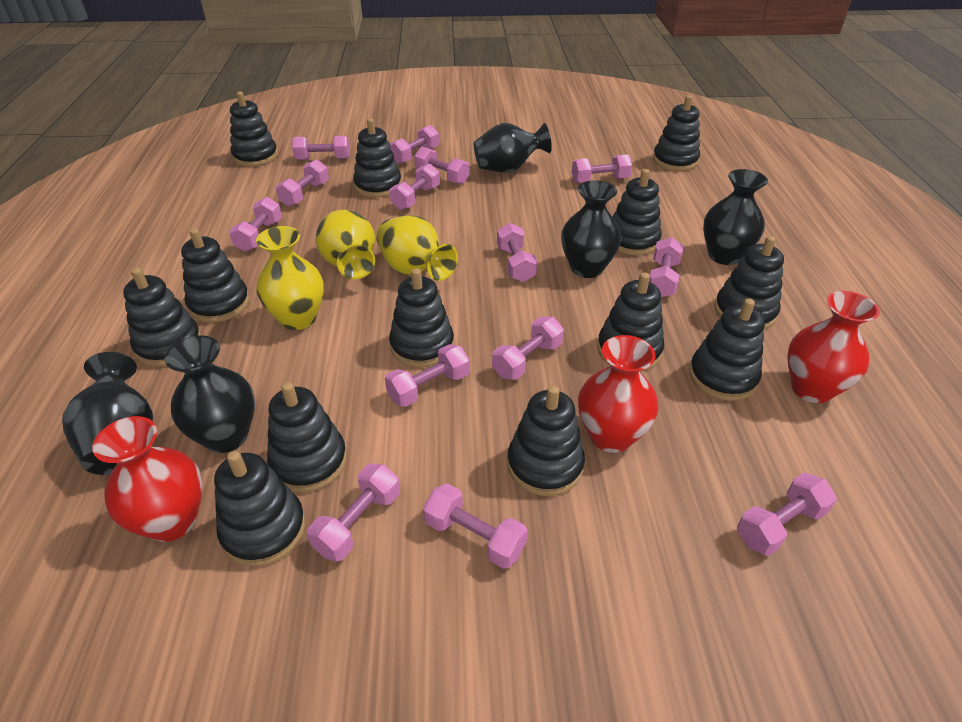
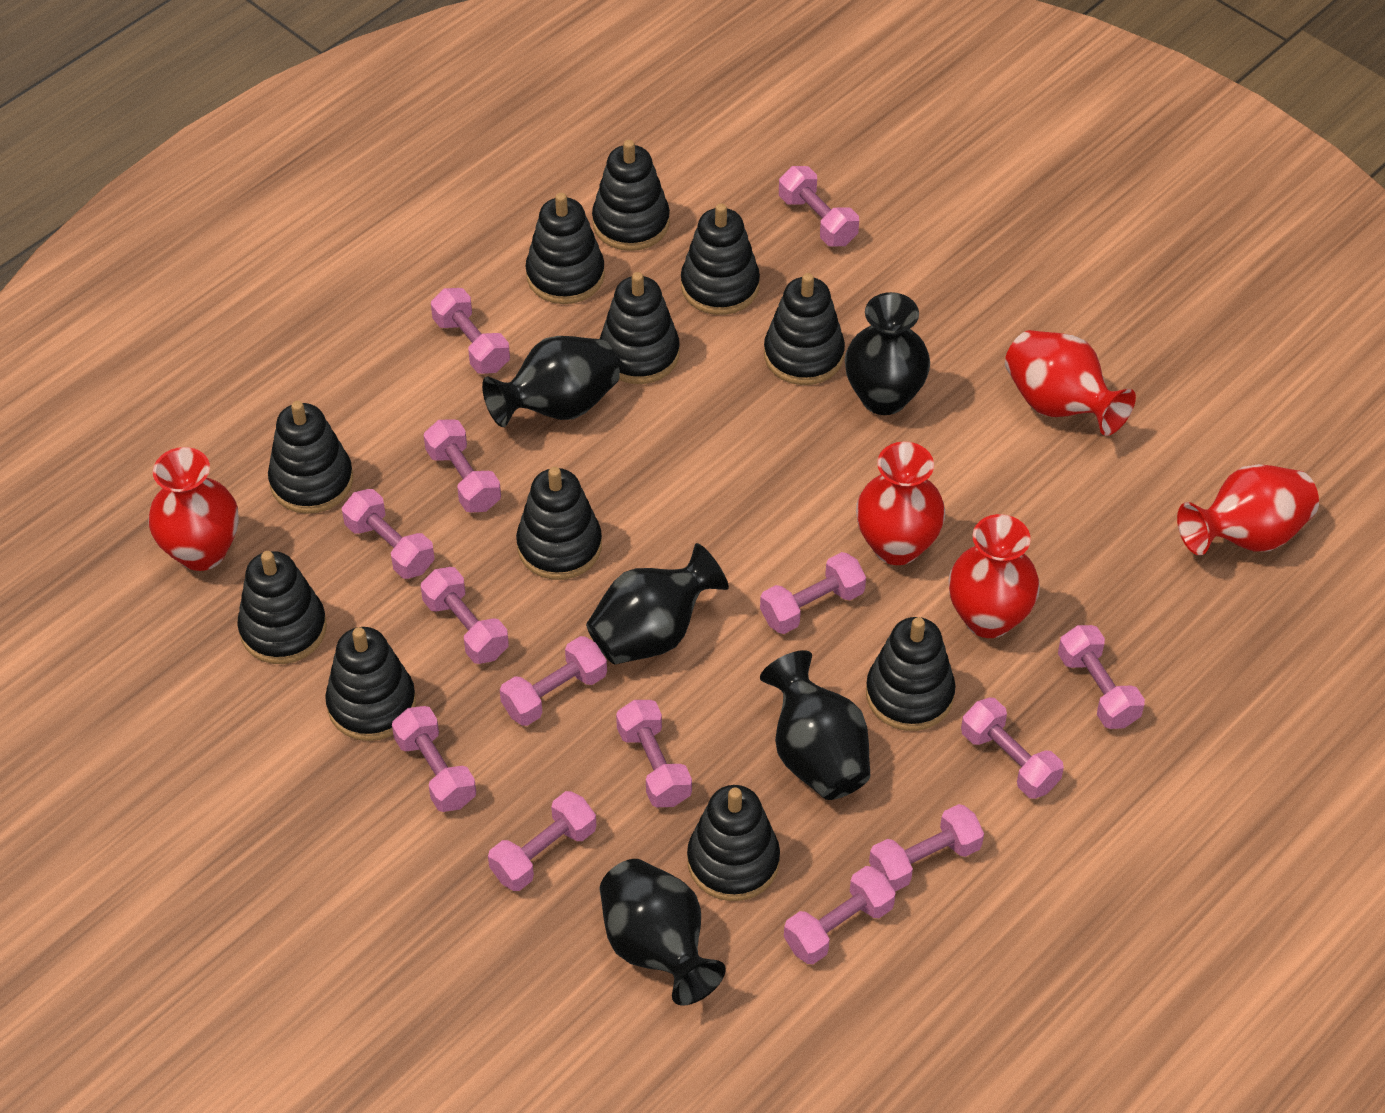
black stacking toy: [123,268,201,367] [181,228,250,323] [214,451,306,567] [230,92,278,167] [267,382,347,493] [353,118,402,197] [389,268,454,367] [507,385,585,496] [597,272,664,372] [613,169,662,255] [653,95,700,171] [689,298,765,401] [714,236,784,330] = 13 -> [237,551,327,664] [268,401,353,514] [325,627,416,741] [516,467,602,580] [525,193,605,304] [592,140,670,251] [600,272,680,384] [681,203,760,315] [687,785,780,901] [764,273,845,385] [866,617,956,731] = 11
red vase: [92,416,203,542] [578,335,659,453] [787,291,880,403] = 3 -> [148,447,238,571] [856,442,945,565] [948,514,1040,638] [1005,330,1136,436] [1177,464,1319,555] = 5
yellow vase: [256,226,324,330] [316,210,375,279] [376,215,458,281] = 3 -> none = 0

